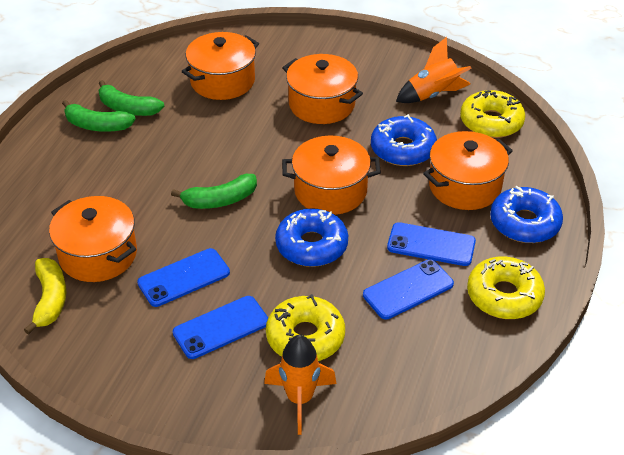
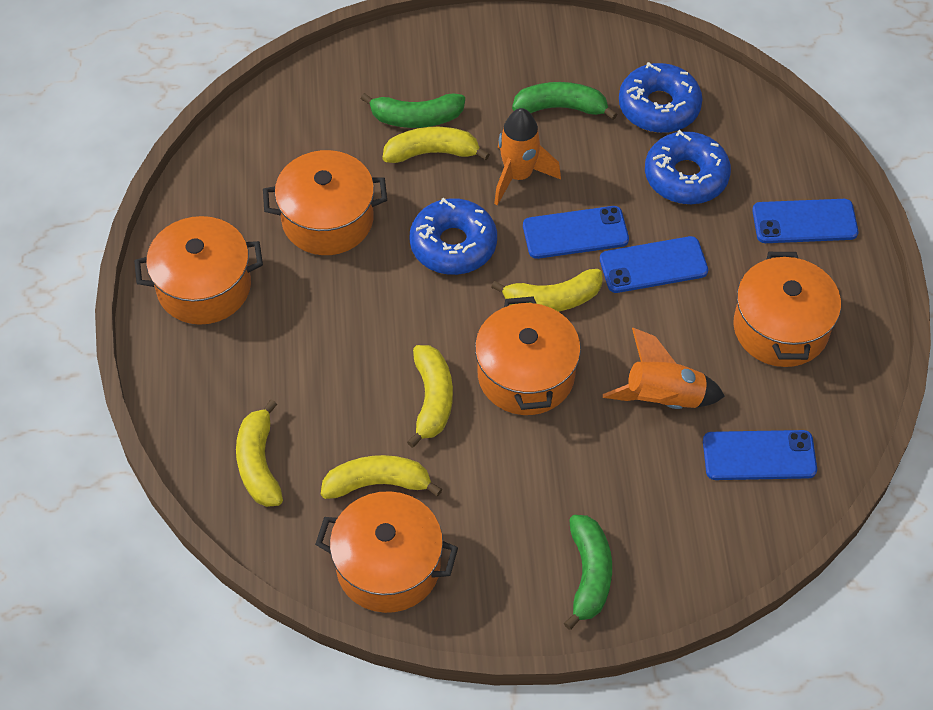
yellow banana: [24,258,66,335] = 1 -> [236,399,283,507] [321,455,442,499] [383,127,490,163] [407,345,453,448] [491,269,603,312] = 5
yellow donut: [266,294,345,361] [460,90,525,138] [467,256,545,319] = 3 -> none = 0

